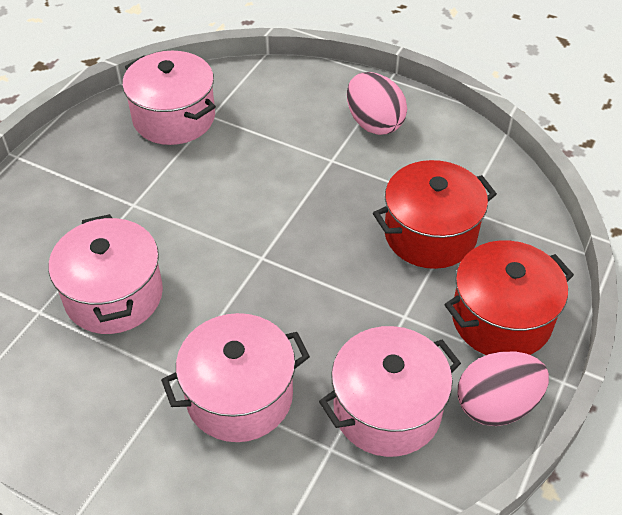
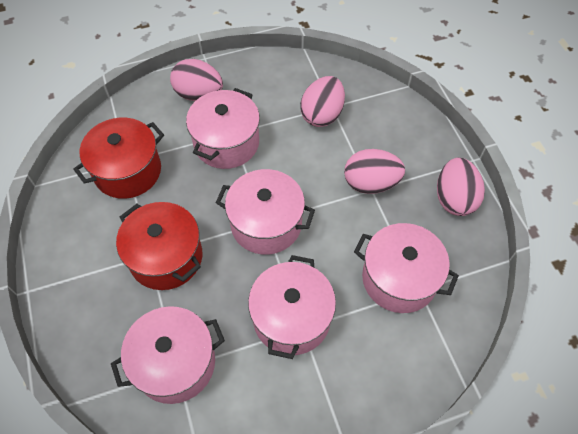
pink egg: [347,72,407,135] [458,352,549,426] = 2 -> [170,59,223,101] [300,76,345,127] [344,149,405,194] [437,158,485,216] = 4
pink pot: [49,214,163,334] [122,51,216,145] [161,313,310,442] [319,326,461,457] = 4 -> [111,306,225,404] [186,88,260,169] [216,169,315,255] [248,255,336,359] [354,223,459,313] = 5

